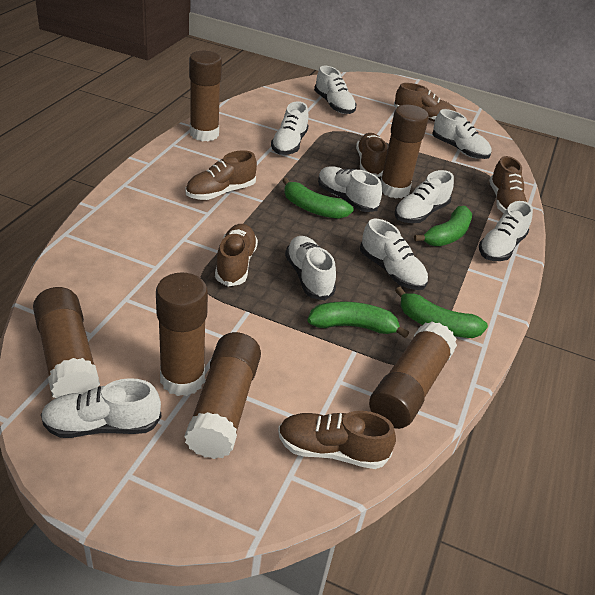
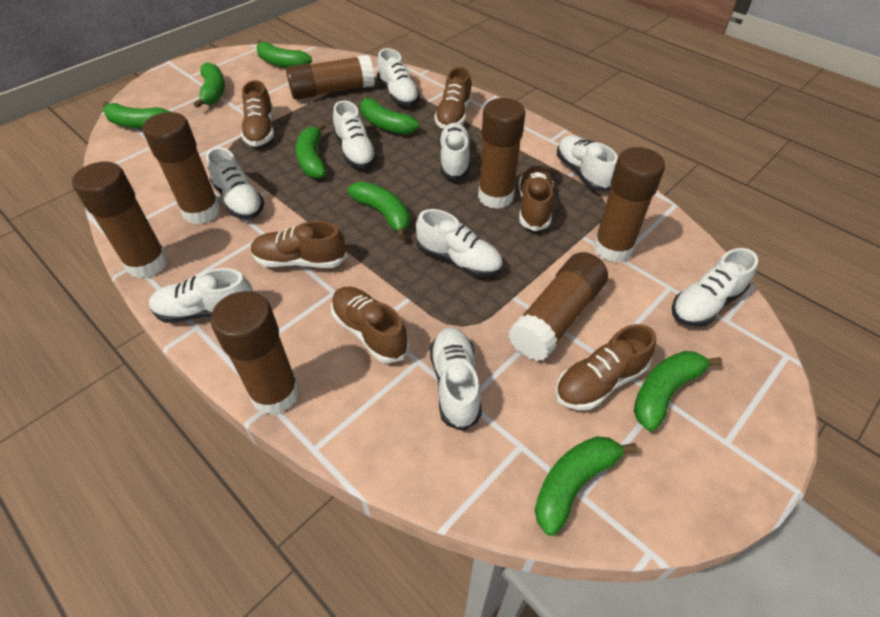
brown glue stick: [33,287,100,398] [156,273,208,396] [184,332,261,459] [189,51,222,141] [369,321,457,429] [381,105,429,198] = 6 -> [72,162,168,278] [143,112,221,224] [210,291,300,415] [286,55,375,100] [478,98,525,209] [508,252,608,361] [593,147,665,263] = 7
green banana: [282,178,354,219] [307,301,409,338] [395,287,488,338] [414,206,472,246] = 4 -> [103,102,170,129] [194,62,225,108] [257,40,312,68] [296,123,326,179] [347,182,410,240] [360,94,419,135] [535,436,638,536] [634,351,722,431] = 8

